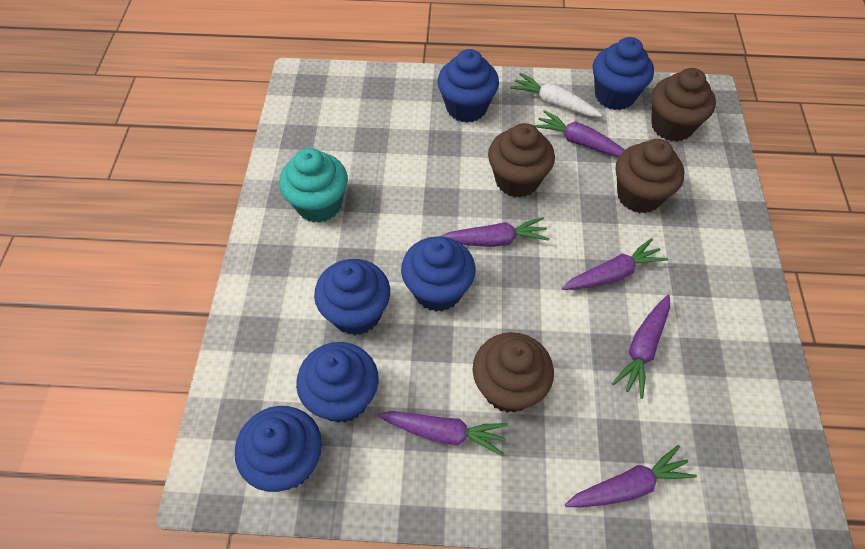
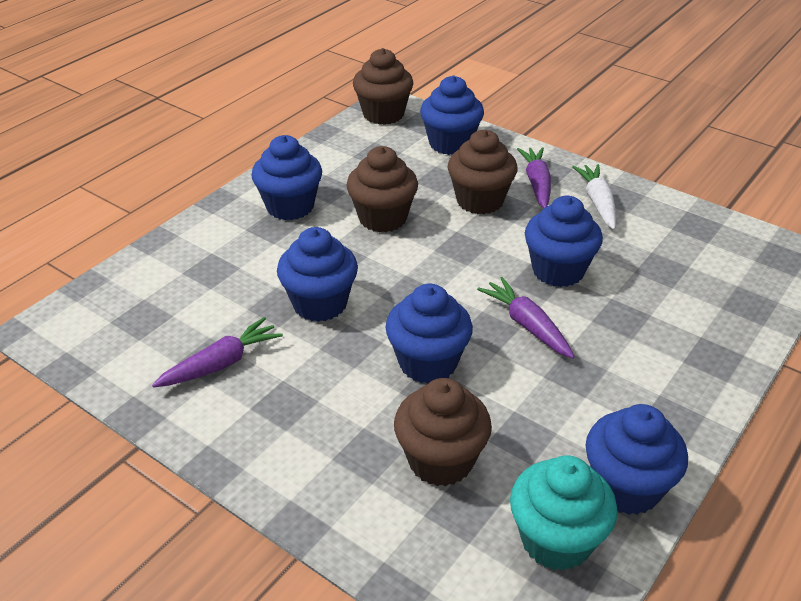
purple carrot: [377,411,508,456] [440,217,550,247] [534,110,624,157] [562,238,668,290] [565,445,697,507] [612,295,670,399] = 6 -> [152,317,283,388] [477,277,575,358] [517,147,551,208] = 3

